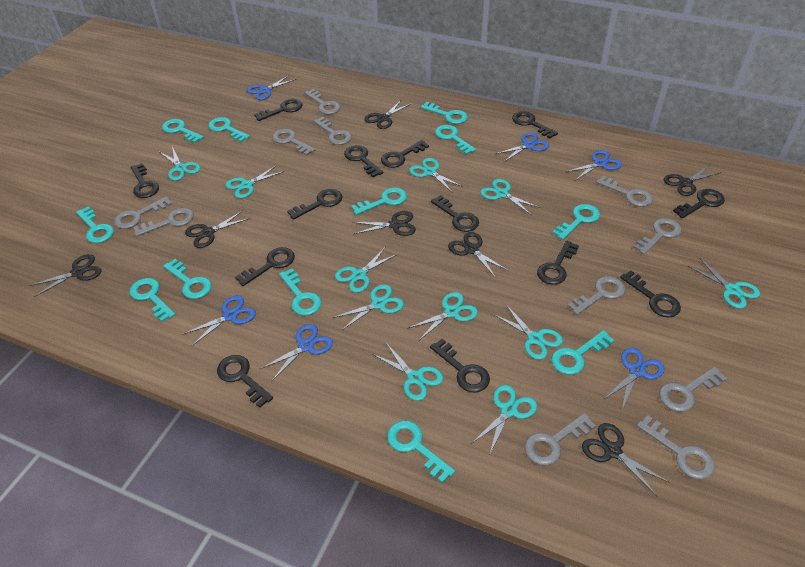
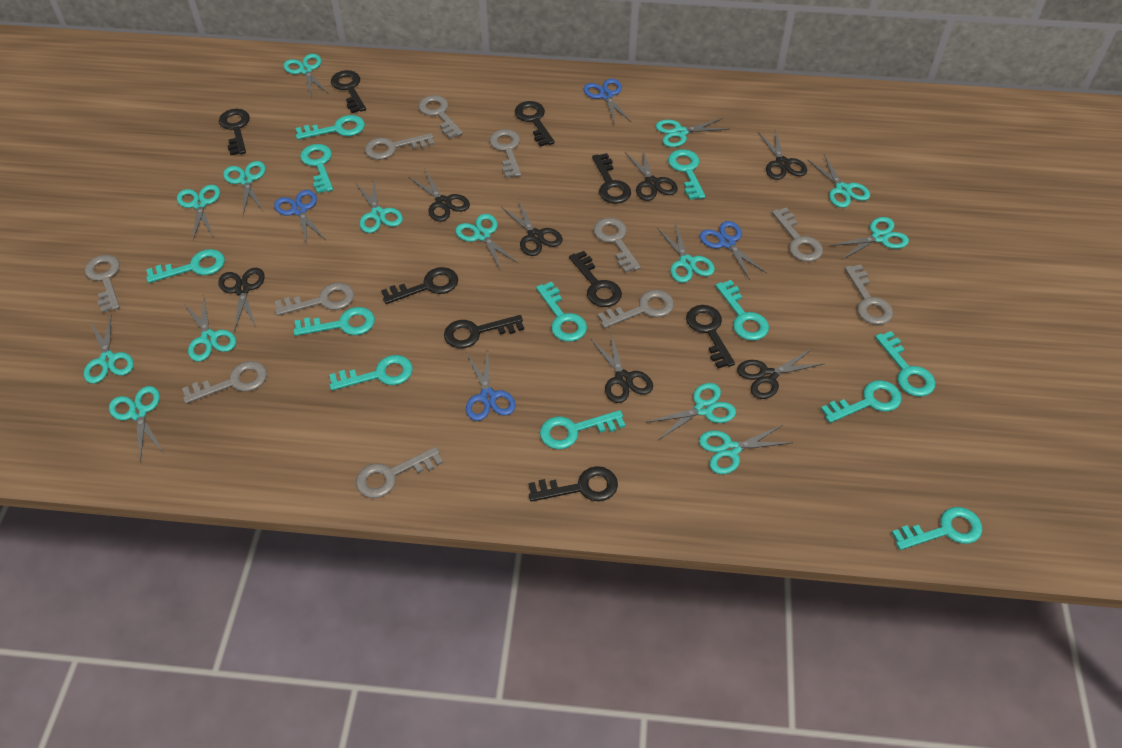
black key: [131,163,159,198] [217,355,273,408] [235,247,295,286] [254,99,302,121] [287,189,342,220] [344,145,383,177] [381,140,429,168] [430,339,490,393] [431,195,479,232] [512,111,558,138] [537,241,579,285] [620,270,681,317] [673,189,725,218] = 13 -> [219,109,250,155] [331,70,366,113] [381,267,458,304] [444,315,524,348] [515,101,555,147] [529,466,618,502] [569,251,622,307] [592,153,631,204] [686,305,735,368] = 9
blue scissors: [182,295,256,346] [247,75,297,100] [260,324,333,381] [495,132,550,162] [565,150,622,180] [603,347,665,409] = 6 -> [274,190,326,246] [466,350,516,421] [584,79,632,126] [700,221,766,280] = 4
turquoise scissors: [160,146,200,181] [226,165,285,198] [332,284,404,330] [335,248,398,293] [372,343,443,401] [407,292,478,340] [409,158,464,193] [471,385,537,456] [480,179,541,215] [493,305,563,360] [688,258,760,309] = 11 -> [84,316,134,384] [109,386,164,462] [177,185,220,240] [184,294,236,361] [223,161,266,215] [283,54,329,95] [355,177,403,233] [455,214,519,270] [646,383,736,440] [656,118,730,147] [657,224,715,283] [699,425,793,474] [808,154,870,208] [830,217,909,260] = 14

